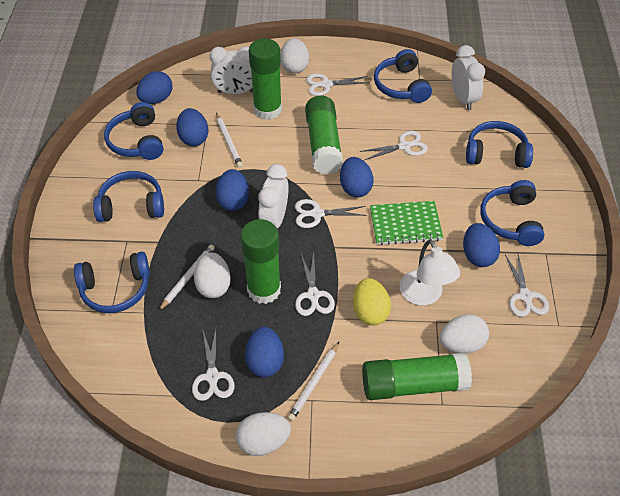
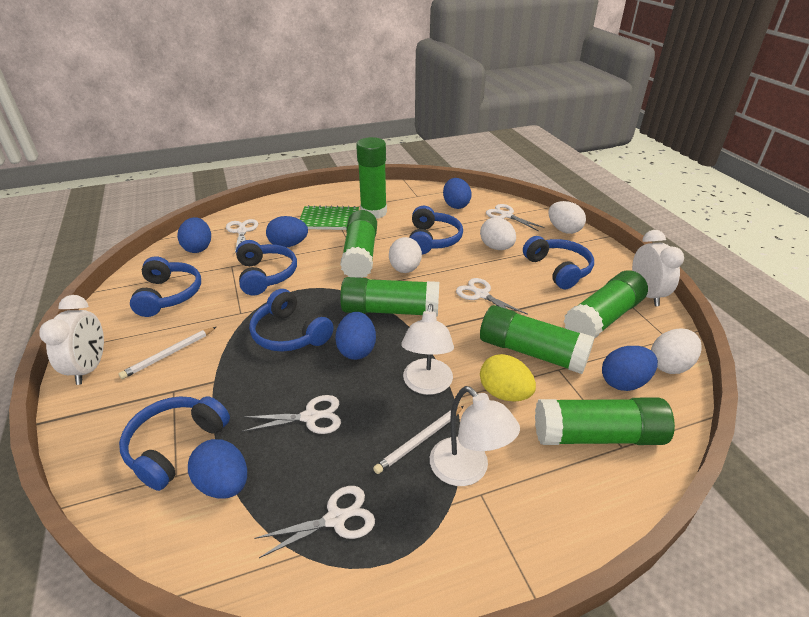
green glue stick: [240,219,281,304] [249,38,282,120] [305,96,343,175] [362,353,472,400] = 4 -> [340,210,377,278] [340,277,439,317] [356,137,387,219] [480,305,595,374] [535,398,675,445] [564,270,648,339] = 6
white clock: [210,46,253,94] [258,164,289,228] [452,45,485,110] = 3 -> [39,295,104,385] [632,230,684,306] = 2
white lamp: [400,239,460,306] = 1 -> [401,304,454,395] [430,386,520,486] = 2
white pencil: [159,245,215,311] [216,113,243,168] [287,342,339,421] = 3 -> [119,327,216,379] [373,406,464,474] = 2
white scissors: [192,329,234,401] [295,199,367,228] [295,252,335,316] [306,74,369,96] [359,131,428,160] [505,254,549,317] = 6 -> [226,219,258,253] [242,395,341,434] [254,486,375,558] [456,278,528,315] [486,204,545,231] = 5

